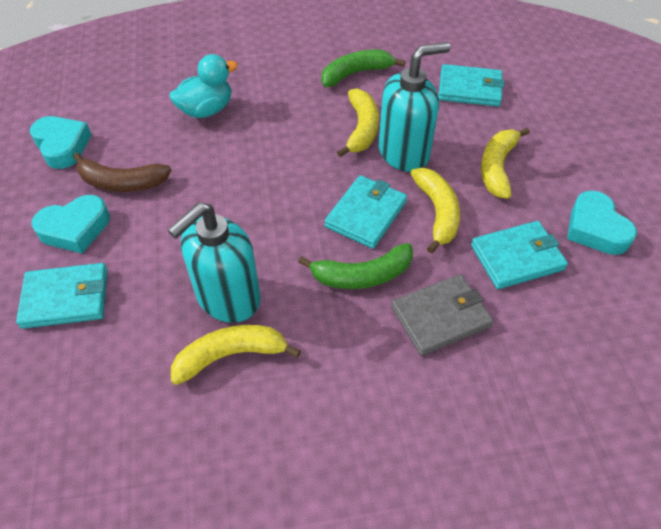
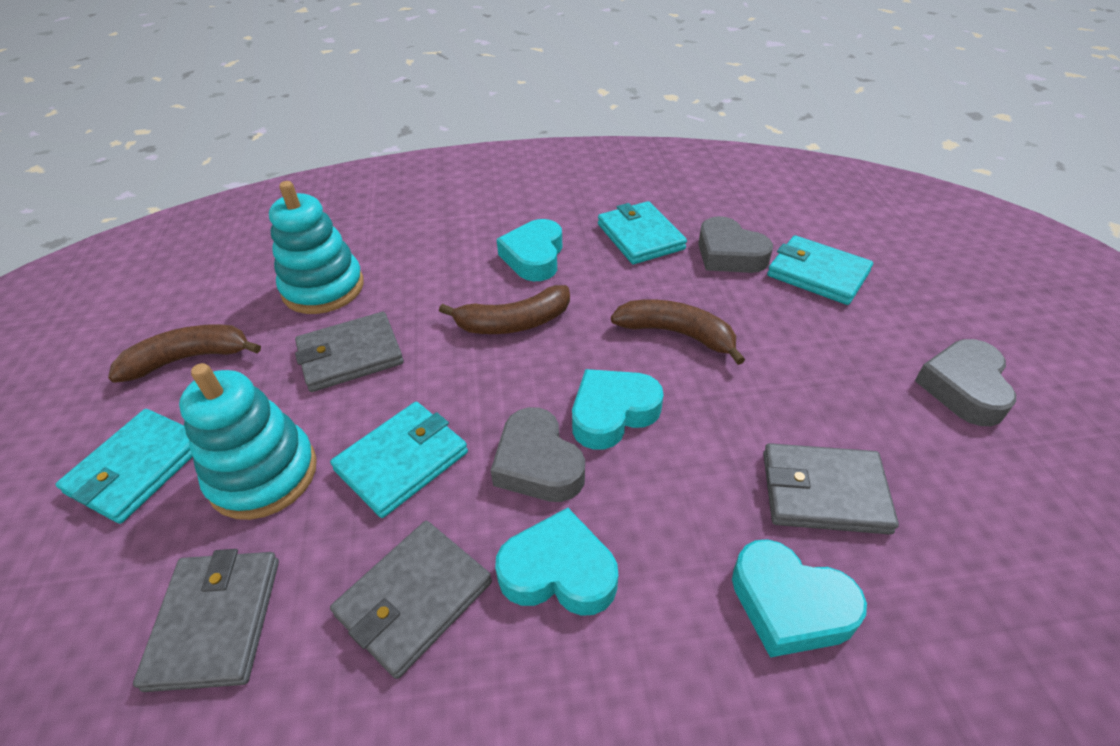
brown banana: [73,152,171,192] = 1 -> [108,324,261,383] [439,285,570,334] [611,300,745,365] = 3
green banana: [298,243,413,289] [321,50,406,87] = 2 -> none = 0
grey heart: none = 0 -> [490,407,585,502] [698,216,773,273] [915,339,1016,426] = 3
grey wallet: [391,274,494,356] = 1 -> [133,549,279,692] [295,312,404,392] [330,521,492,679] [763,443,899,535] = 4
turquoise duck: [169,54,238,118] = 1 -> none = 0
turquoise heart: [30,116,92,169] [32,195,110,253] [567,191,637,255] = 3 -> [495,508,618,616] [497,219,562,281] [572,369,664,450] [732,539,867,658] = 4
turquoise soap dispenser: [167,202,261,323] [379,42,450,172] = 2 -> none = 0
turquoise stacking toy: none = 0 -> [179,363,317,520] [269,181,364,314] = 2
yellow banana: [171,325,301,385] [337,89,379,157] [410,168,460,254] [481,128,530,199] = 4 -> none = 0

